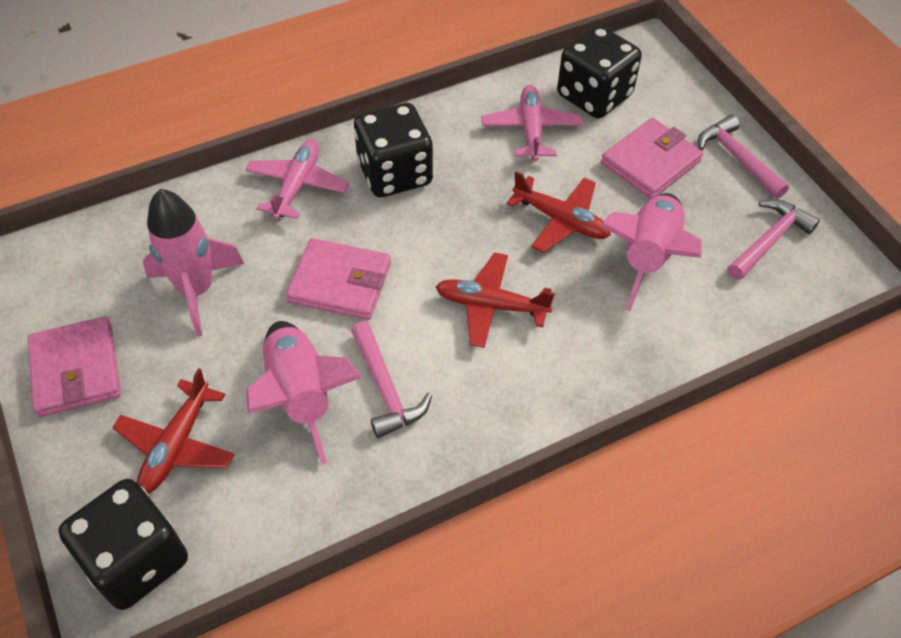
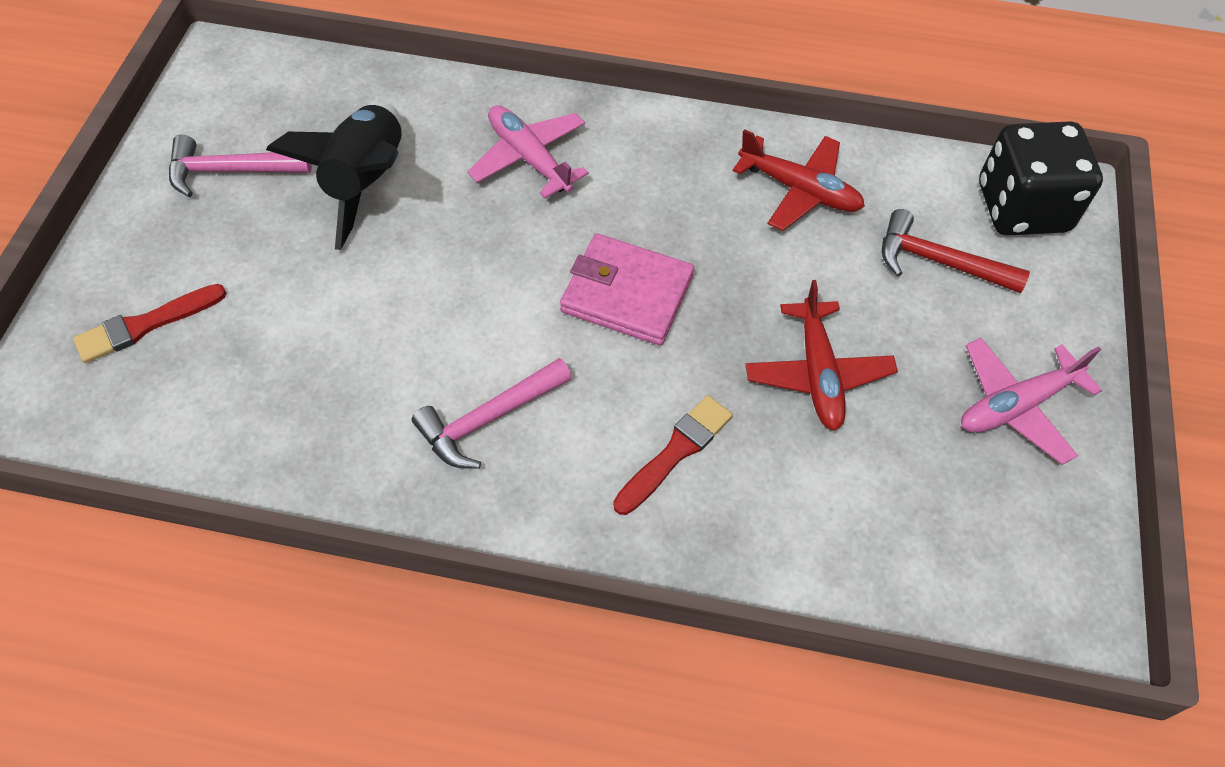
black dice: [59,479,188,610] [354,103,433,198] [557,26,642,118] = 3 -> [979,121,1103,235] = 1
black rocket: none = 0 -> [266,103,402,250] = 1
pink hammer: [351,321,432,438] [698,115,789,199] [728,200,820,280] = 3 -> [169,135,312,197] [412,358,572,469] = 2
pink rocket: [143,189,245,336] [246,321,362,464] [600,193,702,311] = 3 -> none = 0
pink wallet: [28,316,121,417] [286,238,391,320] [601,118,703,199] = 3 -> [560,233,694,345] = 1
red brush: none = 0 -> [73,284,227,363] [613,395,733,515] = 2
red hammer: none = 0 -> [882,209,1030,293] = 1
red plane: [112,368,235,493] [436,252,555,348] [506,171,611,253] = 3 -> [733,129,865,231] [745,280,898,431] = 2

